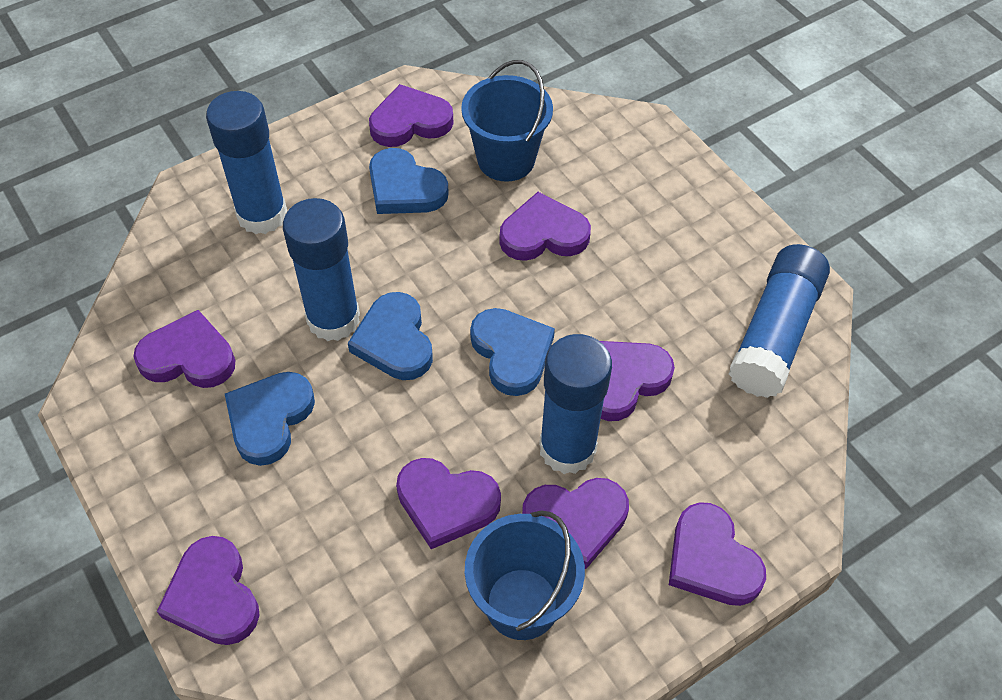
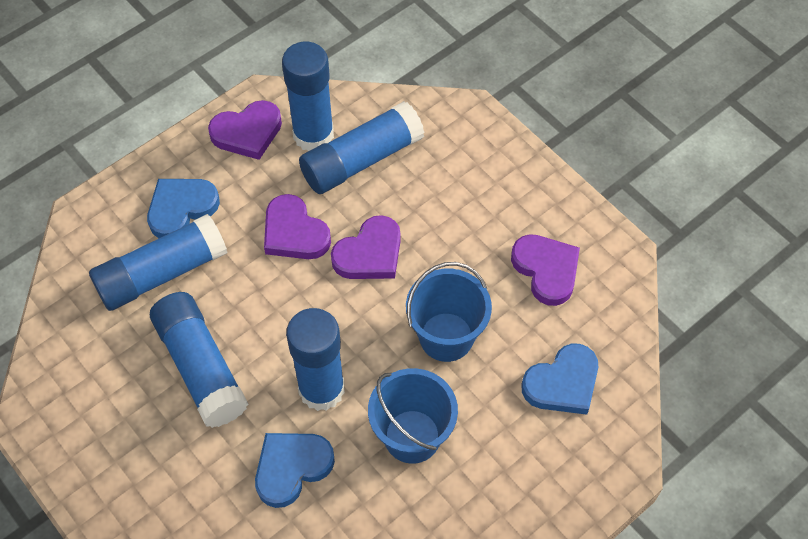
blue glue stick: [206,91,287,234] [283,198,360,341] [539,334,612,474] [729,244,830,398] = 4 -> [89,214,228,311] [150,292,248,428] [282,42,334,151] [286,308,345,411] [299,101,425,194] = 5
blue heart: [225,372,315,466] [348,292,433,380] [369,148,449,214] [470,308,555,396] = 4 -> [147,179,220,238] [255,433,335,508] [521,343,598,415] = 3
purple heart: [133,310,235,388] [157,536,260,645] [369,84,454,147] [396,458,501,549] [499,192,591,261] [522,478,629,569] [600,341,675,421] [669,502,766,606] = 8 -> [208,100,282,160] [264,194,331,259] [331,215,401,279] [511,234,580,306] = 4

